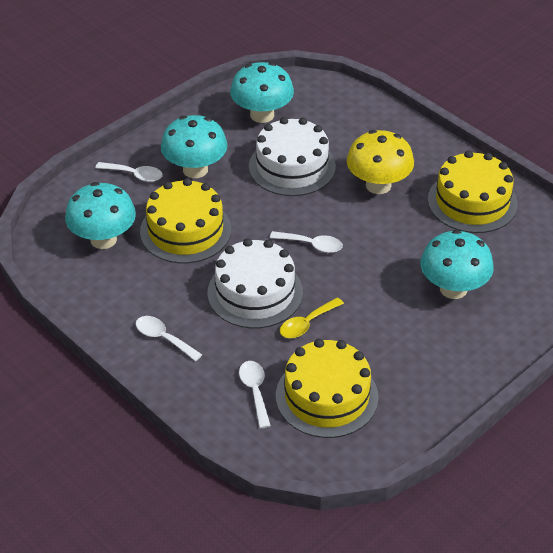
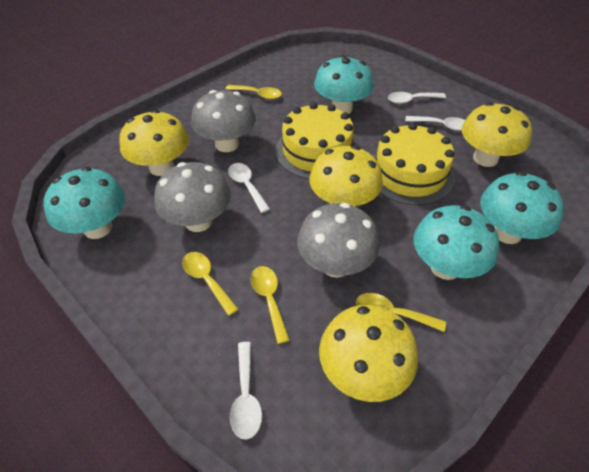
grey mushroom: none = 0 -> [154,162,231,232] [191,90,256,152] [297,203,380,278] = 3
white cake: [207,238,303,328] [249,117,336,196] = 2 -> none = 0
yellow cake: [140,178,231,263] [276,339,379,438] [428,151,518,233] = 3 -> [275,102,357,179] [373,123,455,205] = 2
yellow mushroom: [347,130,414,194] = 1 -> [119,110,189,176] [309,146,383,207] [319,305,418,402] [462,102,532,167] = 4
yellow spoon: [280,297,344,338] = 1 -> [182,252,238,316] [226,85,282,99] [251,266,290,344] [356,293,446,332] = 4

